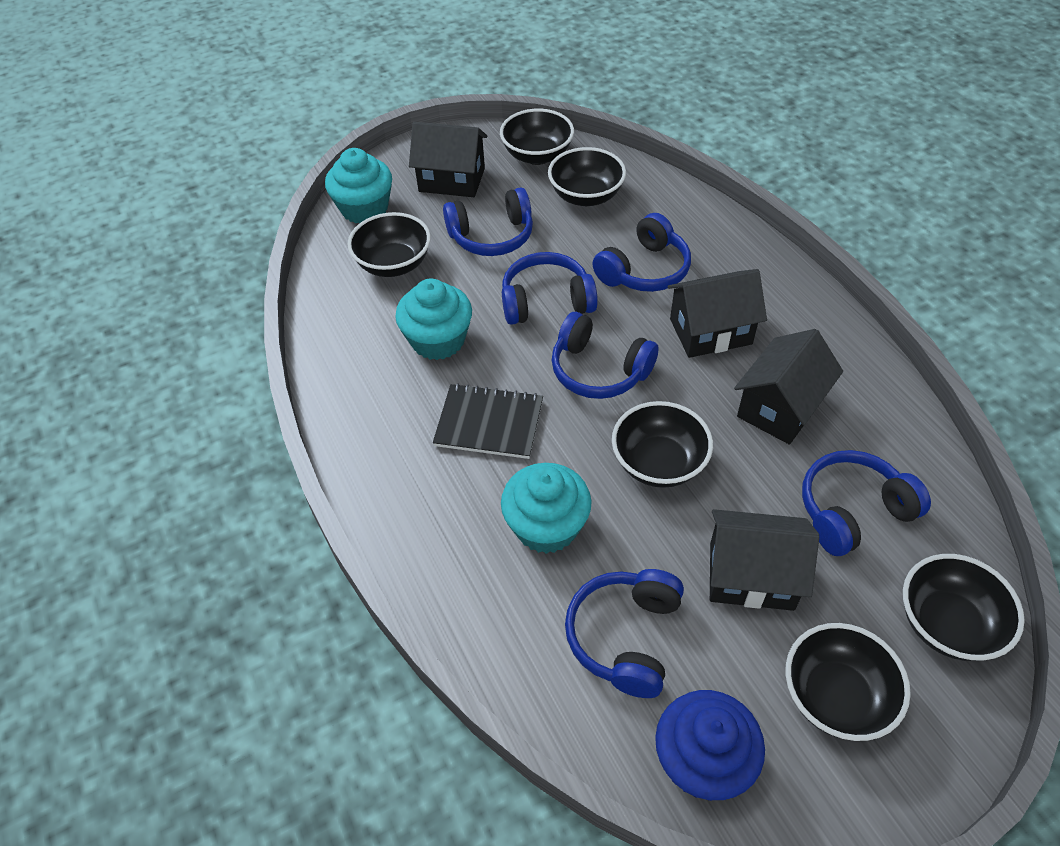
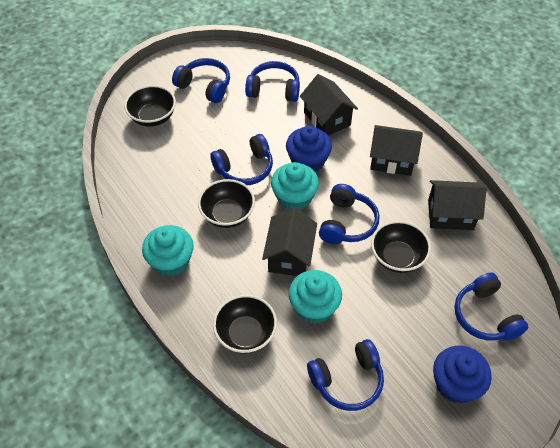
black bowl: [348,212,431,277] [500,109,574,165] [548,147,626,206] [612,401,713,488] [786,623,911,741] [903,554,1025,661] = 6 -> [124,85,176,127] [198,179,255,228] [213,295,277,354] [371,221,431,273] = 4
black notebook: [433,383,543,459] = 1 -> none = 0
blue cupcake: [655,690,765,801] = 1 -> [286,125,332,172] [433,346,492,403] = 2

